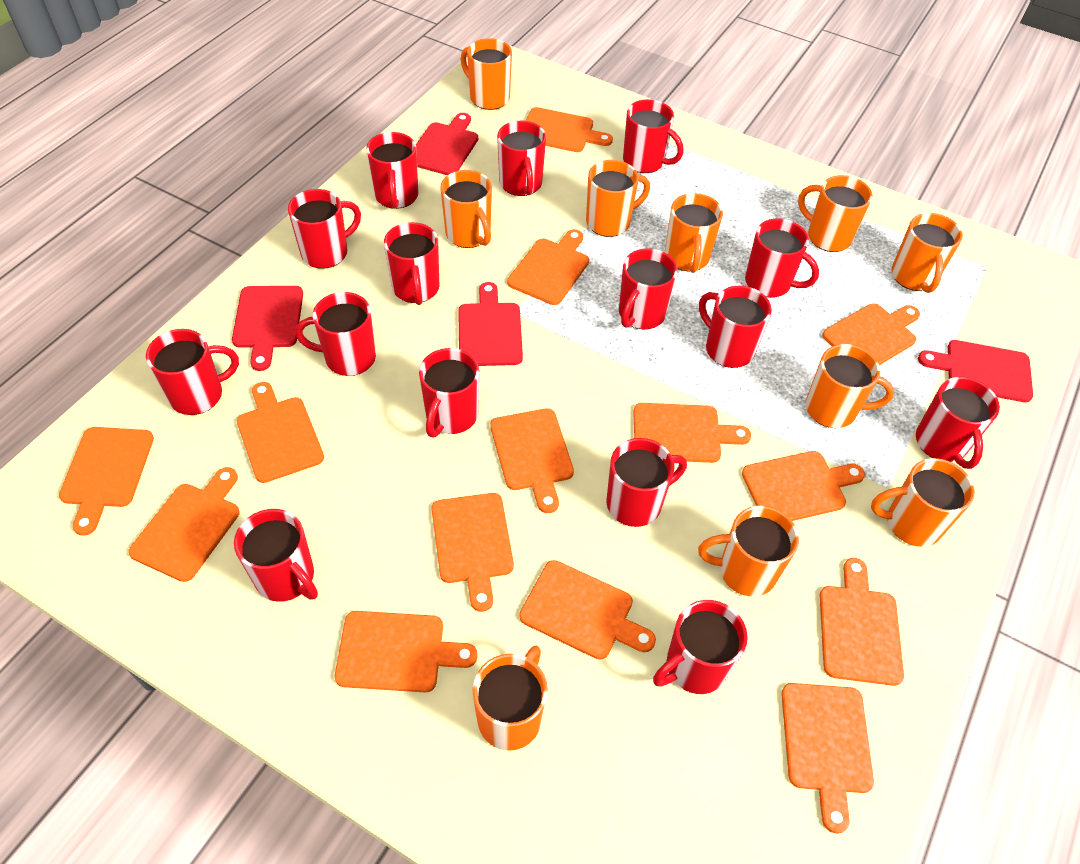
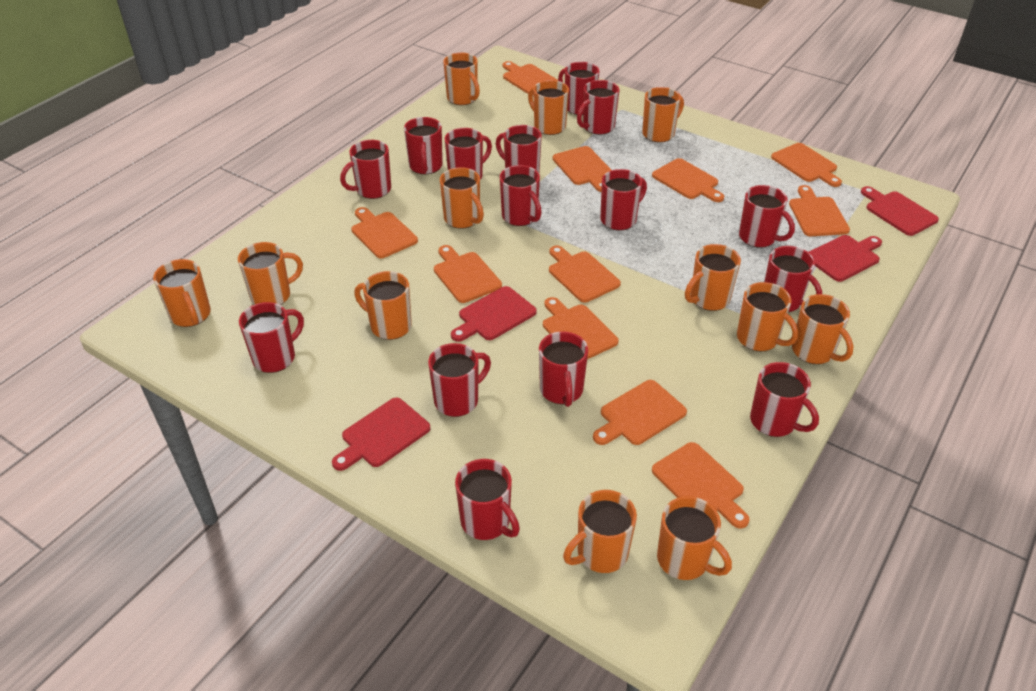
orange cutting board: [59,427,154,536] [128,467,240,582] [237,382,324,483] [335,611,478,692] [431,493,514,612] [490,408,574,513] [507,229,589,305] [519,560,656,660] [525,107,613,152] [633,403,751,463] [742,451,865,521] [781,683,874,834] [820,558,904,686] [822,303,920,365] = 14 -> [351,207,418,258] [434,245,502,303] [503,61,558,95] [543,297,619,359] [549,245,621,303] [553,146,611,192] [593,380,687,445] [652,158,724,202] [652,442,750,529] [771,143,842,187] [789,185,850,236] = 11
orange mug: [440,170,492,248] [460,38,512,110] [473,646,548,751] [586,160,650,237] [665,193,723,273] [698,506,799,597] [798,175,873,252] [805,344,894,428] [871,458,975,547] [891,213,963,293] = 10 -> [153,259,211,327] [238,242,303,305] [354,271,412,340] [440,167,484,229] [443,52,480,105] [528,80,569,135] [563,490,637,573] [642,87,684,142] [657,496,732,580] [685,244,741,311] [737,282,799,352] [792,294,854,364] = 12

